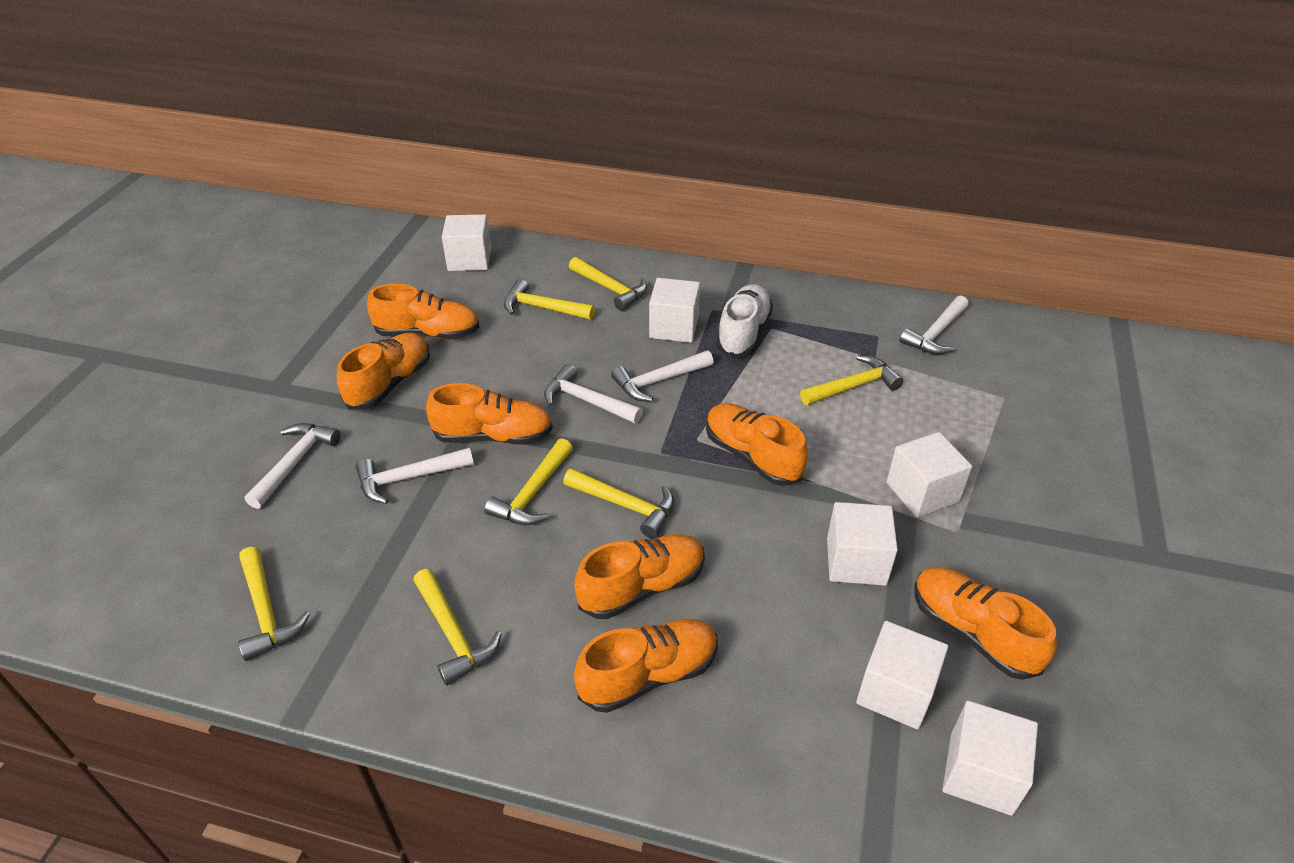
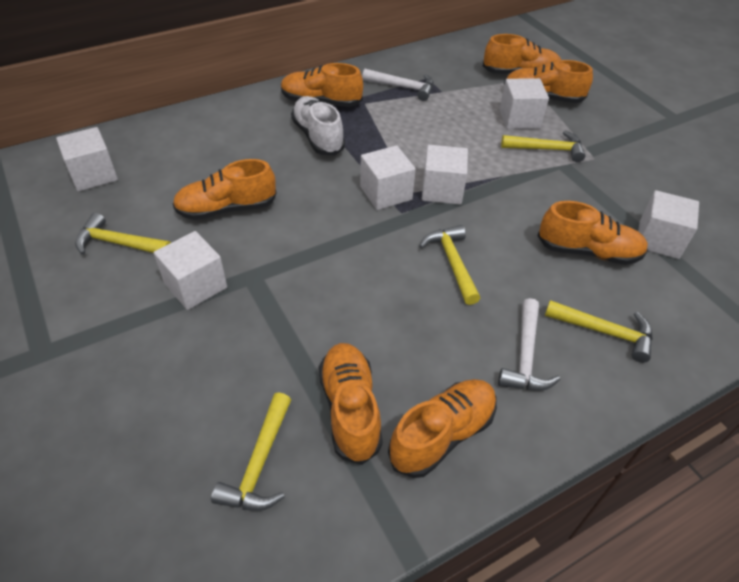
white hammer: [245,423,341,509] [356,448,474,504] [544,364,643,424] [611,350,714,402] [899,296,969,355] = 5 -> [362,69,434,101] [498,298,560,391] = 2
yellow hammer: [238,547,310,661] [413,569,502,685] [484,438,573,525] [504,279,595,320] [563,468,674,538] [569,257,647,311] [800,355,903,405] = 7 -> [75,213,171,255] [211,392,291,511] [419,225,480,305] [501,131,585,162] [545,300,653,363] = 5

